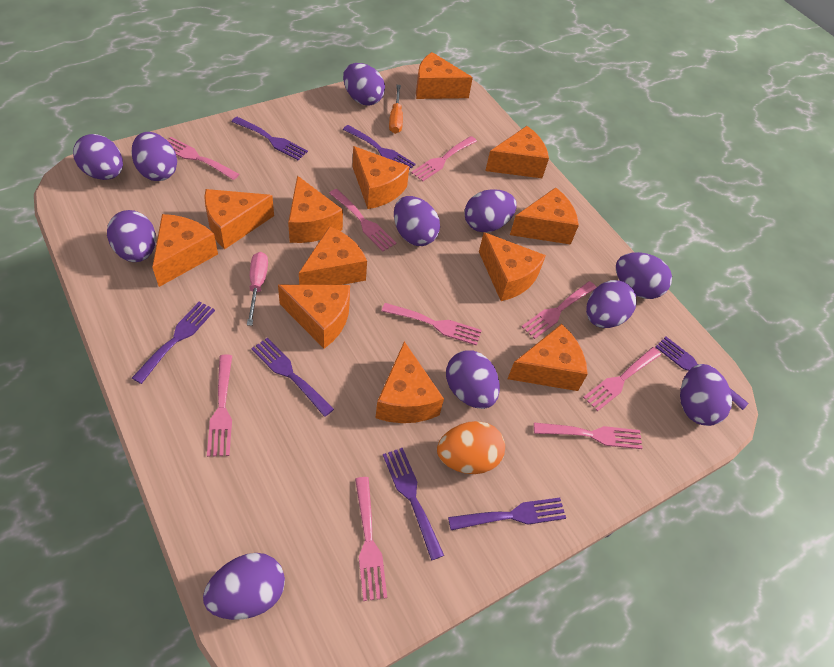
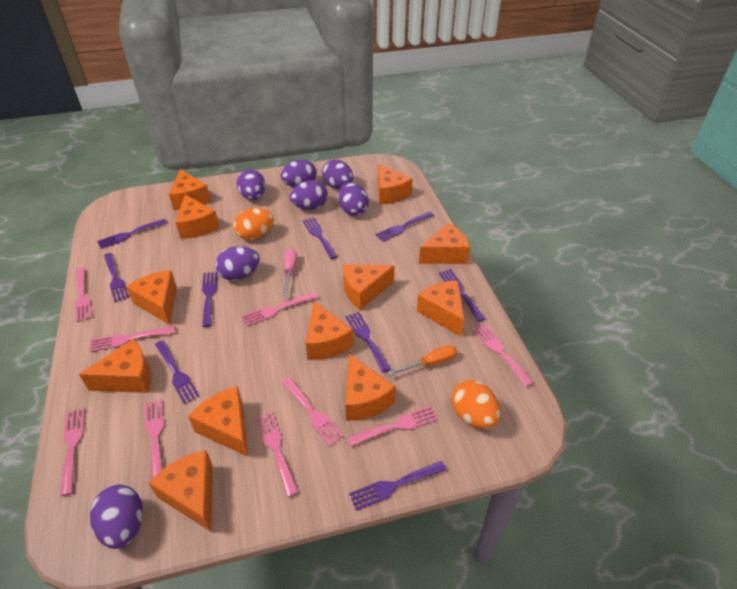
orange egg: [437,421,505,474] = 1 -> [234,208,274,240] [451,380,500,429] = 2
purple egg: [73,134,123,180] [107,210,156,262] [131,132,177,181] [203,553,285,620] [343,63,385,106] [394,196,440,246] [446,350,500,409] [465,189,517,233] [586,280,636,328] [616,252,672,299] [680,364,732,426] = 11 -> [90,485,143,549] [215,246,260,281] [237,169,266,200] [281,159,317,187] [289,180,328,210] [322,160,353,189] [338,182,369,216] = 7
purple fork: [132,301,215,384] [231,117,308,160] [251,338,334,417] [343,125,416,170] [383,448,444,561] [448,497,566,530] [655,337,749,410] = 7 -> [97,219,167,249] [104,253,129,302] [155,340,199,404] [202,272,217,327] [302,217,338,259] [345,312,391,373] [349,461,447,511] [375,212,434,241] [439,269,486,322] = 9

